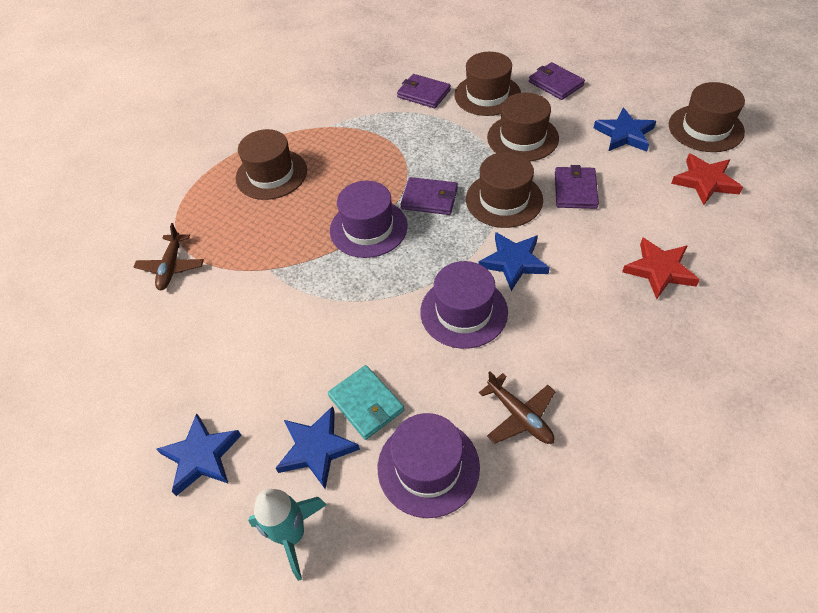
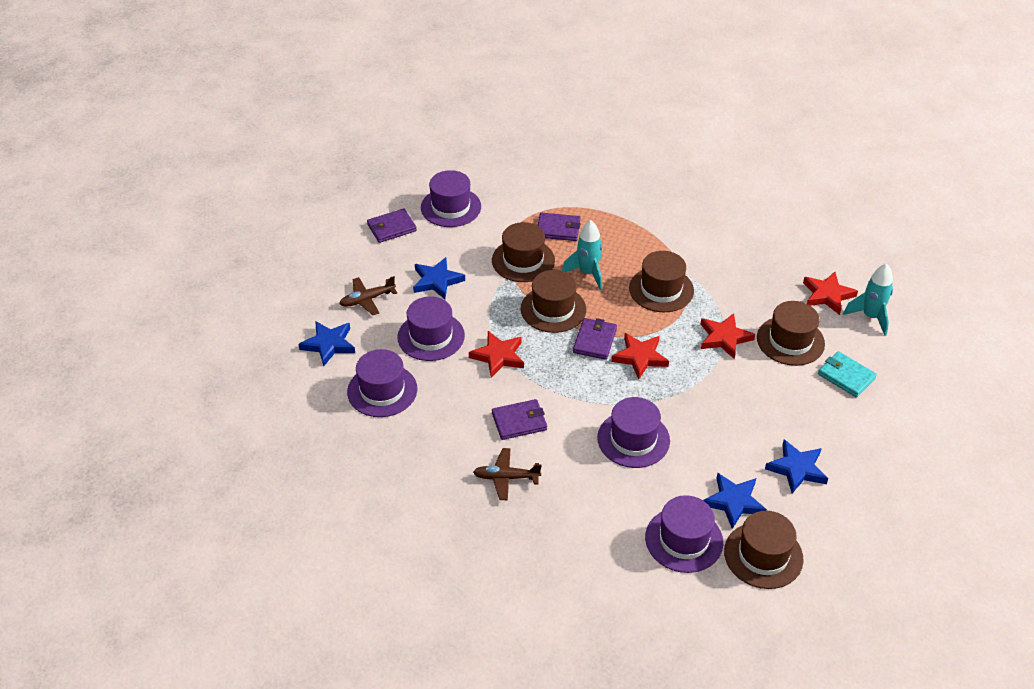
purple hat: [330,181,408,258] [378,413,480,518] [420,261,508,349] = 3 -> [347,349,418,417] [397,296,465,361] [421,170,481,227] [597,397,670,468] [645,495,723,573] = 5
red star: [622,238,700,299] [671,153,743,205] = 2 -> [469,331,524,378] [611,333,669,379] [701,313,755,359] [803,272,858,315] = 4
turquoise rocket: [248,489,327,581] = 1 -> [562,220,602,290] [843,264,893,336] = 2

